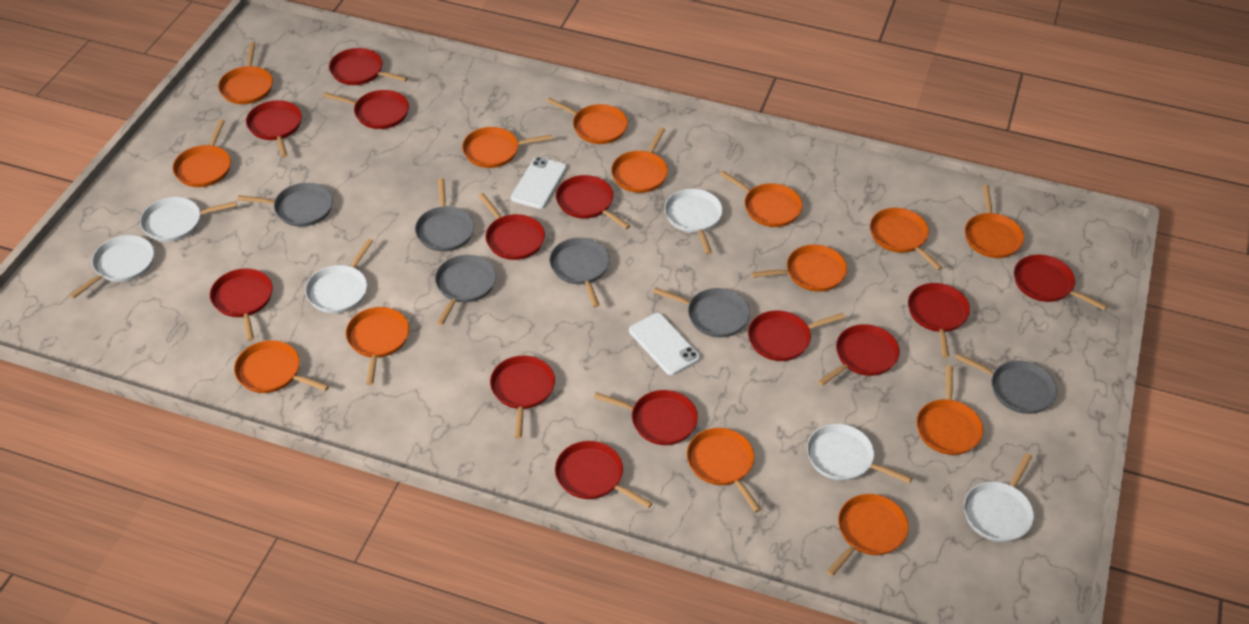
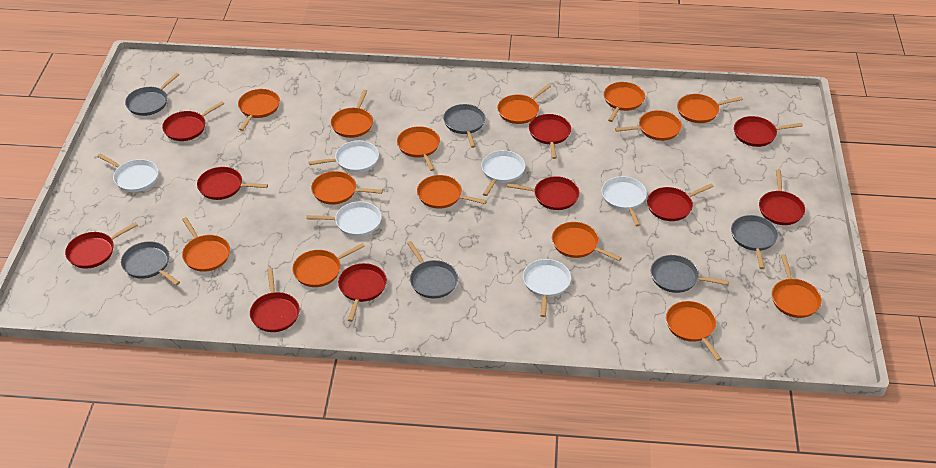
red pan: [210,269,273,341] [246,100,302,157] [323,90,409,129] [329,48,408,85] [478,193,545,260] [490,356,555,439] [555,441,653,509] [556,175,630,229] [594,390,698,445] [748,310,845,361] [818,324,900,386] [908,283,970,358] [1014,255,1108,310] = 13 -> [65,222,138,269] [162,101,225,141] [197,167,268,200] [250,268,300,332] [338,263,387,322] [507,176,579,210] [529,114,571,159] [647,184,714,221] [734,116,803,147] [759,170,805,225] = 10
white phone: [511,157,567,209] [629,313,700,375] = 2 -> none = 0

